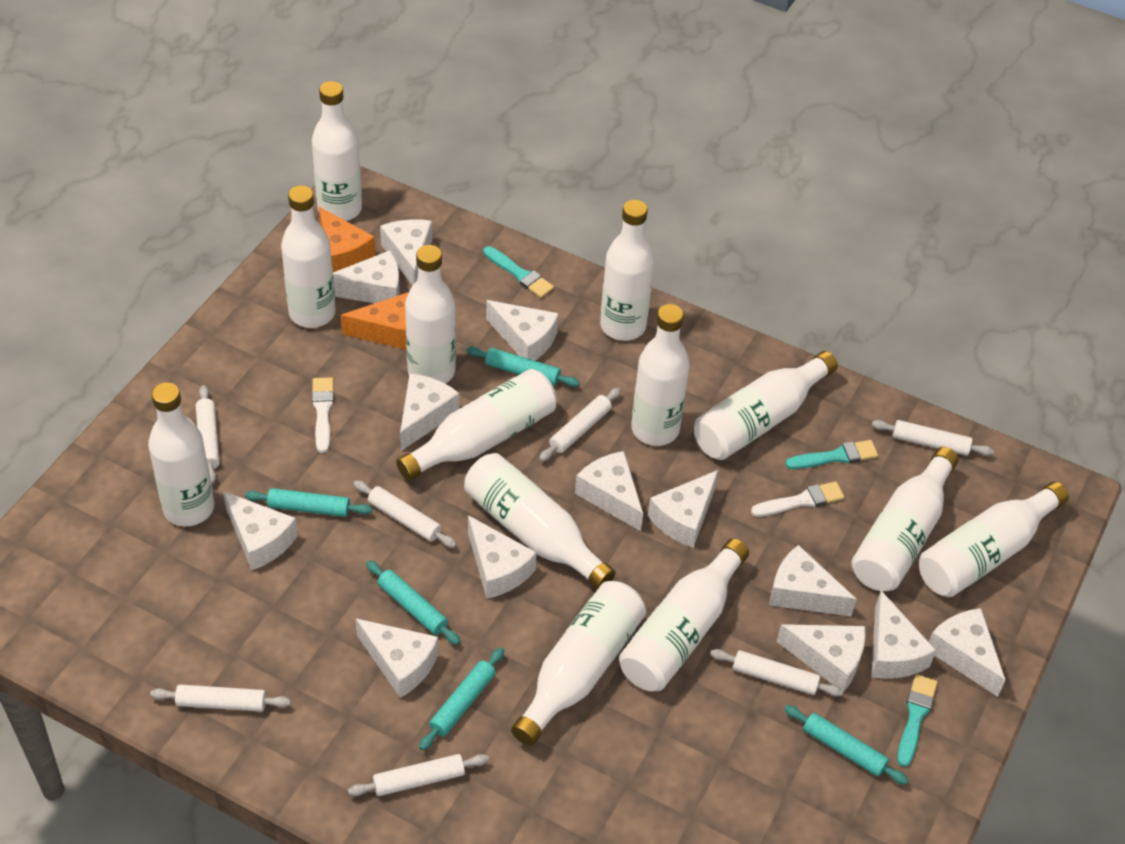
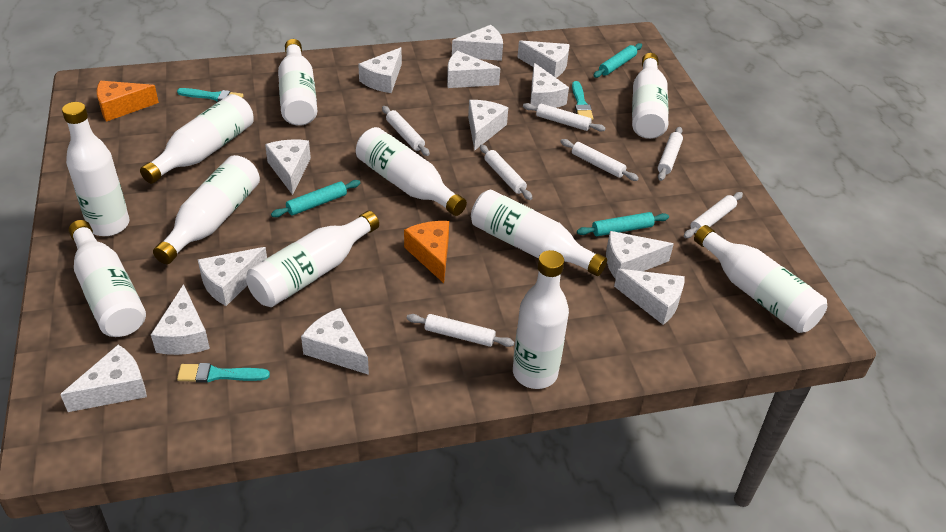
turquoise rolling pin: [245,488,372,517] [366,560,460,645] [419,648,504,751] [466,347,580,387] [785,705,908,785] = 5 -> [271,180,360,217] [577,212,669,236] [593,43,642,78] = 3
white bottle: [148,382,214,526] [281,185,336,328] [312,81,362,221] [396,369,557,481] [405,245,456,384] [464,453,616,590] [511,581,646,746] [600,200,654,341] [619,538,749,691] [631,304,690,446] [694,351,838,460] [851,447,959,591] [919,481,1069,597] = 13 -> [62,102,130,236] [69,220,146,337] [140,94,254,184] [153,155,260,264] [246,211,379,307] [278,39,317,126] [356,127,467,216] [471,190,607,276] [513,250,569,389] [632,53,669,139] [694,225,827,333] = 11
white brush: [312,377,334,453] [751,481,844,517] = 2 -> none = 0

